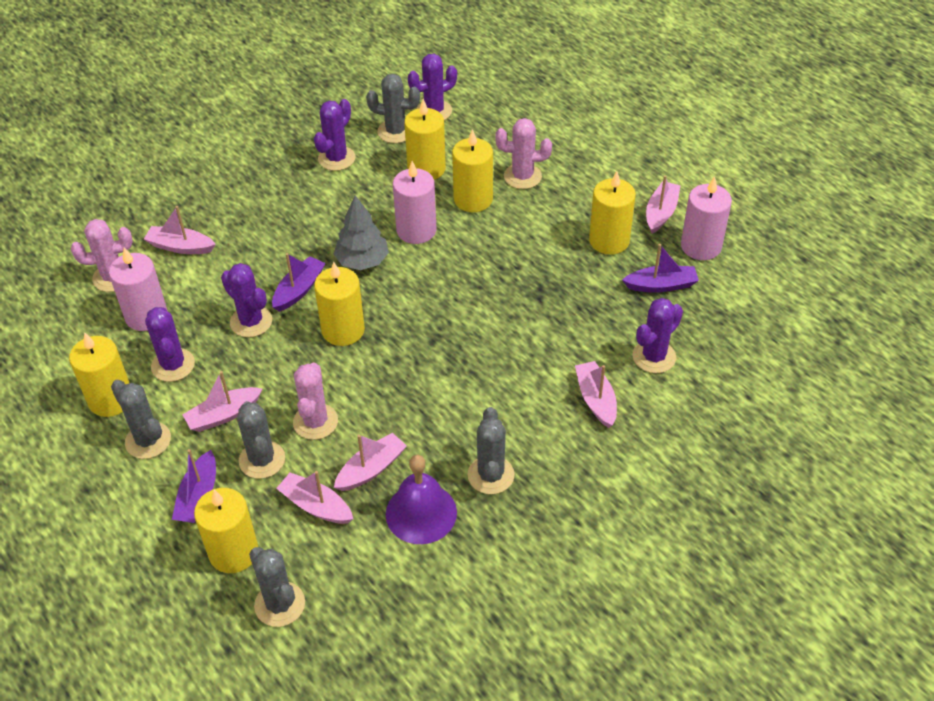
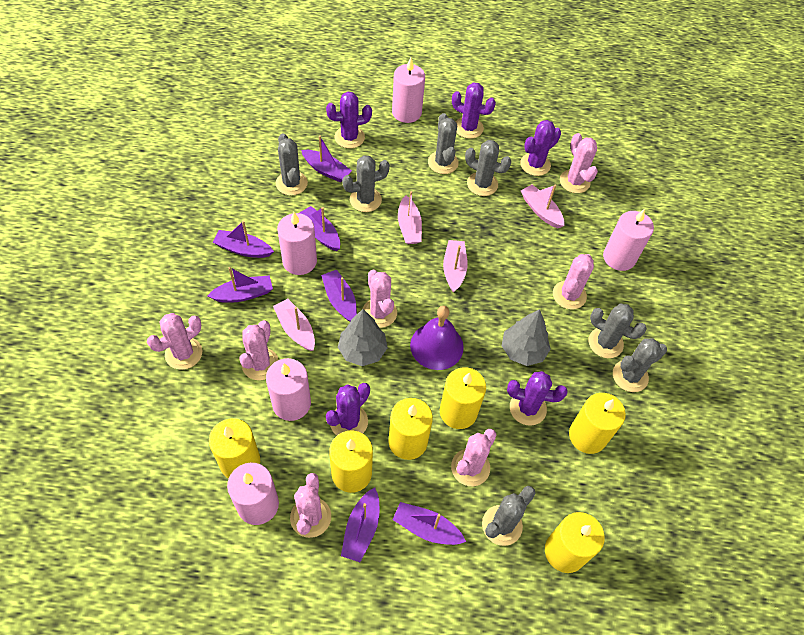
grey cactus: [111,380,171,459] [237,401,285,479] [249,547,305,627] [366,74,420,143] [467,407,515,494] = 5 -> [276,134,308,196] [342,155,390,212] [428,113,459,174] [465,140,511,196] [482,486,536,546] [589,304,647,358] [613,338,667,392] = 7
grey tree: [334,195,389,270] = 1 -> [338,309,388,366] [502,309,551,366] = 2
pink boat: [144,206,216,254] [182,371,262,432] [276,471,353,524] [334,433,407,491] [575,361,617,428] [646,175,681,234] = 6 -> [273,299,315,351] [398,191,422,244] [443,240,468,292] [521,185,565,228] = 4
pink cactus: [71,219,132,292] [293,363,338,440] [495,118,552,189] = 3 -> [147,313,202,370] [239,320,279,380] [290,473,331,538] [363,270,397,328] [451,429,497,486] [553,254,594,310] [560,133,598,193] = 7
pink candle: [109,247,167,331] [393,161,436,244] [681,176,732,260] = 3 -> [227,463,279,525] [266,358,311,421] [277,212,317,275] [392,58,425,123] [603,209,654,271] = 5
purple boat: [172,449,216,523] [272,253,326,312] [622,244,699,293] = 3 -> [207,267,273,303] [213,221,274,258] [299,206,340,251] [301,135,352,182] [321,270,357,322] [341,487,379,562] [392,502,466,545] = 7

